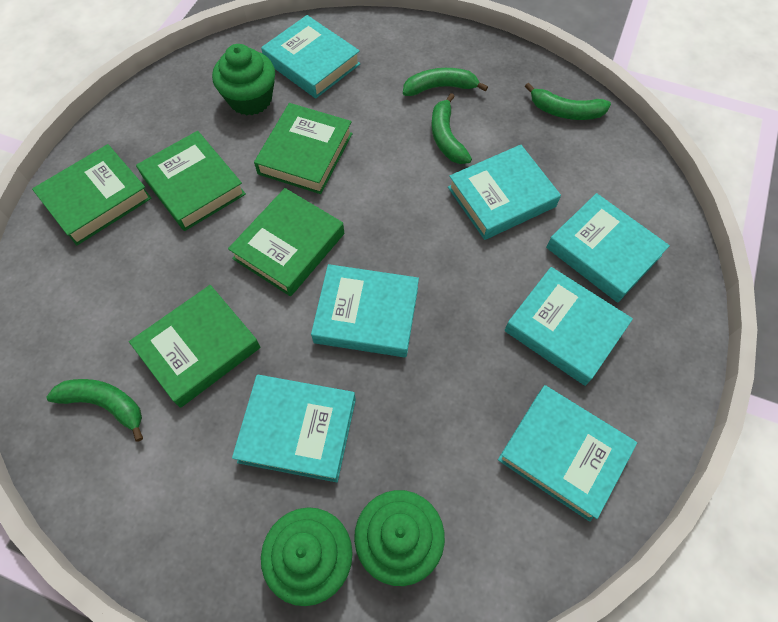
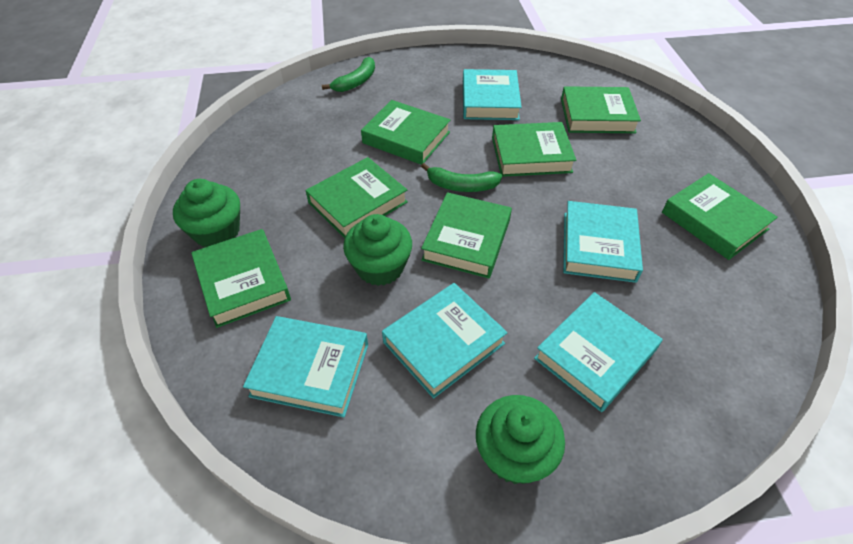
green banana: [46,379,143,442] [403,68,488,96] [431,93,472,164] [525,83,611,120] = 4 -> [322,57,375,92] [421,163,502,192] = 2
green book: [32,144,152,245] [129,285,260,408] [136,131,246,231] [228,188,344,296] [254,103,353,194] = 5 -> [191,229,291,328] [306,157,408,238] [361,100,451,165] [421,192,512,278] [492,122,576,177] [561,86,641,133] [662,173,778,260] = 7
turquoise book: [232,375,356,482] [261,15,360,98] [311,264,419,357] [448,145,561,240] [498,385,637,522] [504,267,633,386] [546,193,670,303] = 7 -> [243,316,368,417] [382,283,508,399] [463,69,522,120] [534,292,663,412] [563,201,643,283] = 5

